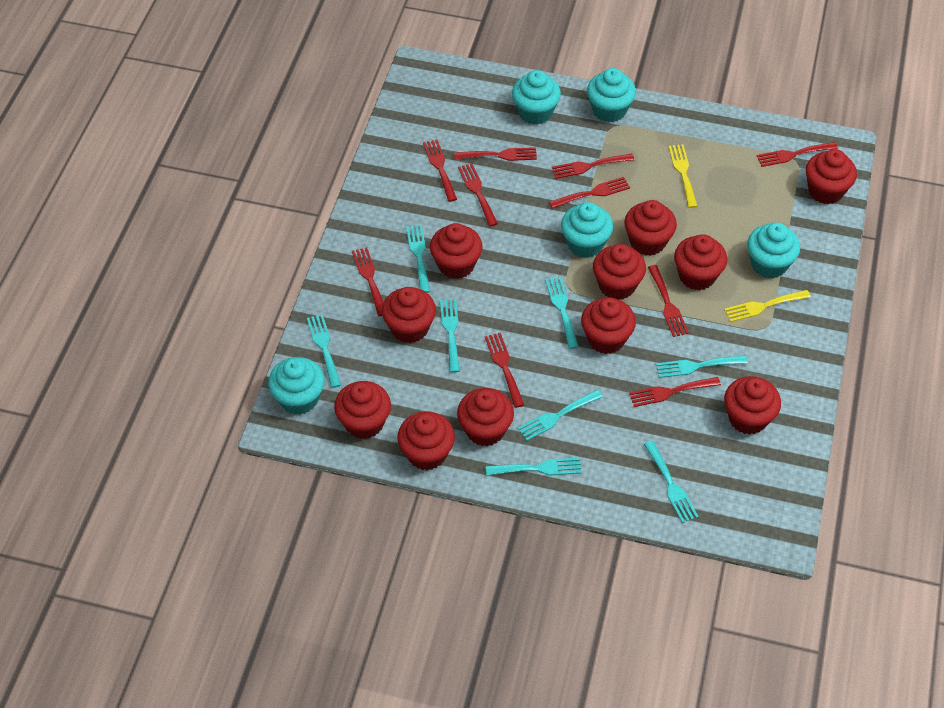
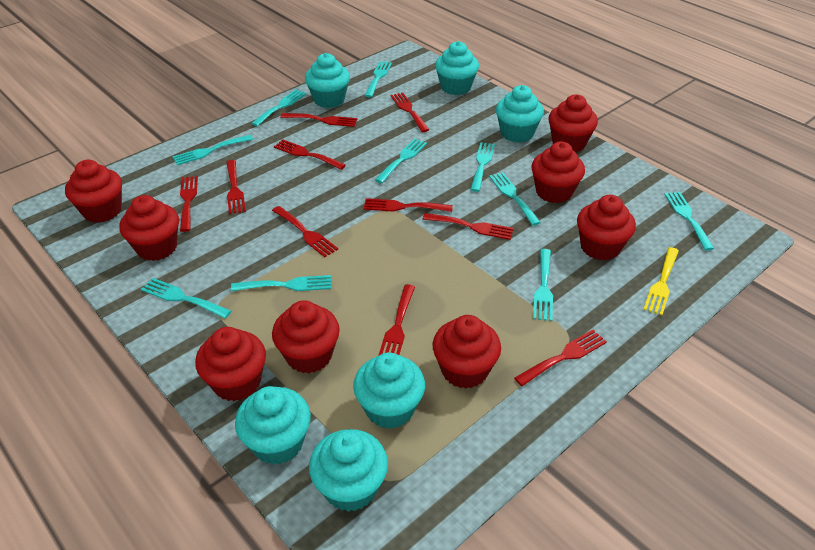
red cupcake: [334,381,391,439] [382,287,436,343] [397,411,455,470] [430,223,482,279] [457,388,514,446] [581,297,636,354] [593,244,646,300] [624,200,677,256] [674,234,727,290] [724,376,781,435] [806,149,857,204] = 11 -> [65,160,122,223] [119,195,179,261] [195,327,266,401] [272,300,340,373] [433,315,501,389] [531,141,585,203] [548,94,598,152] [577,195,636,260] = 8
turquoise cupcake: [268,357,325,415] [512,70,561,125] [561,202,613,258] [587,68,636,122] [747,223,800,278] = 5 -> [235,386,311,465] [305,53,350,108] [309,429,388,512] [353,353,425,429] [435,41,479,95] [496,85,544,143] = 6
turquoise fork: [307,314,341,388] [406,225,430,293] [440,299,460,373] [486,458,582,476] [518,390,603,441] [545,277,579,349] [644,441,699,523] [656,355,748,378] = 8 -> [141,278,231,319] [173,135,253,165] [231,275,331,291] [251,89,307,126] [364,61,392,97] [375,138,427,183] [470,142,495,192] [489,172,541,226] [533,249,553,321] [664,192,714,251] = 10
yellow fork: [669,144,698,208] [724,290,811,322] = 2 -> [643,247,679,315] = 1

